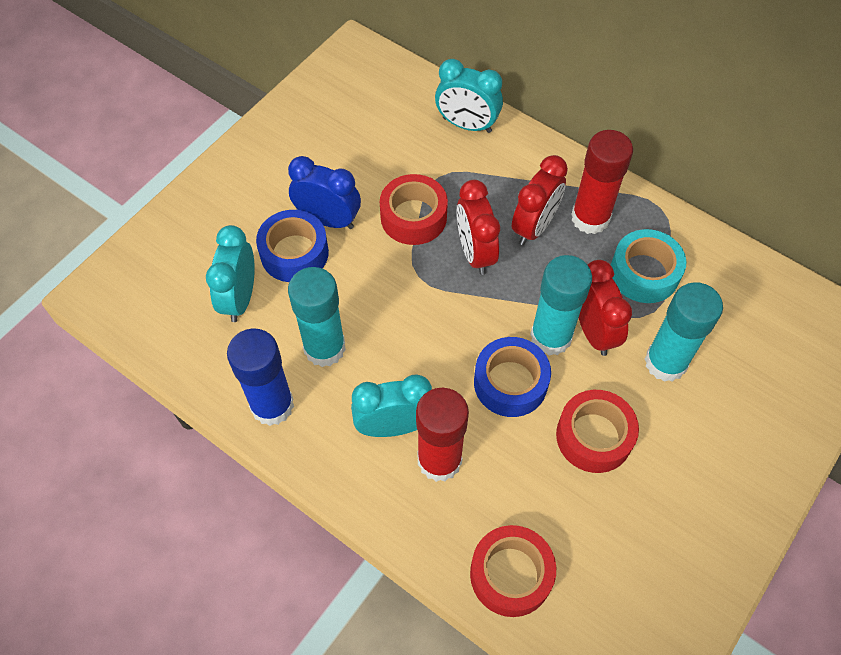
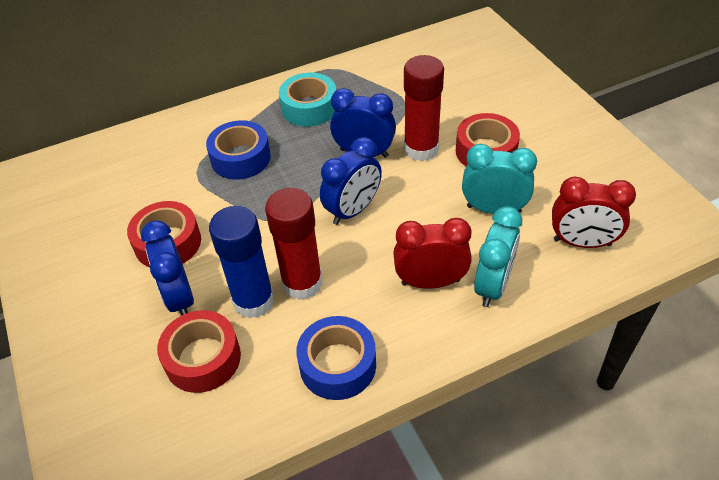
blue clock: [288,156,361,229] = 1 -> [141,220,194,315] [320,137,382,225] [330,88,396,158] = 3
red clock: [457,180,500,275] [512,155,568,245] [579,260,632,356] = 3 -> [393,218,472,289] [552,176,636,248] = 2
turquoise clock: [206,225,255,322] [351,374,432,437] [435,59,503,133] = 3 -> [462,144,537,214] [474,206,522,307] = 2
turquoise glue stick: [288,267,346,367] [530,255,592,356] [645,282,723,382] = 3 -> none = 0

